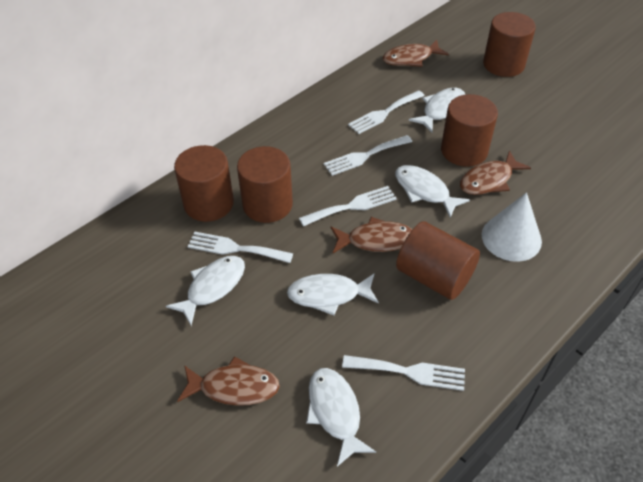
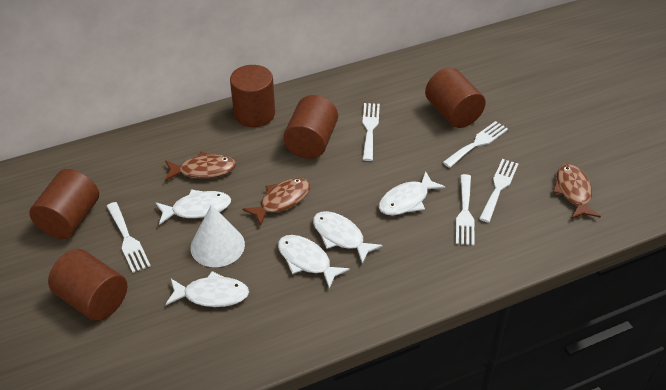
brown fish: [177,356,280,406] [331,217,413,253] [382,40,449,67] [460,151,531,195] = 4 -> [165,152,236,181] [242,178,311,226] [553,164,601,219] = 3

